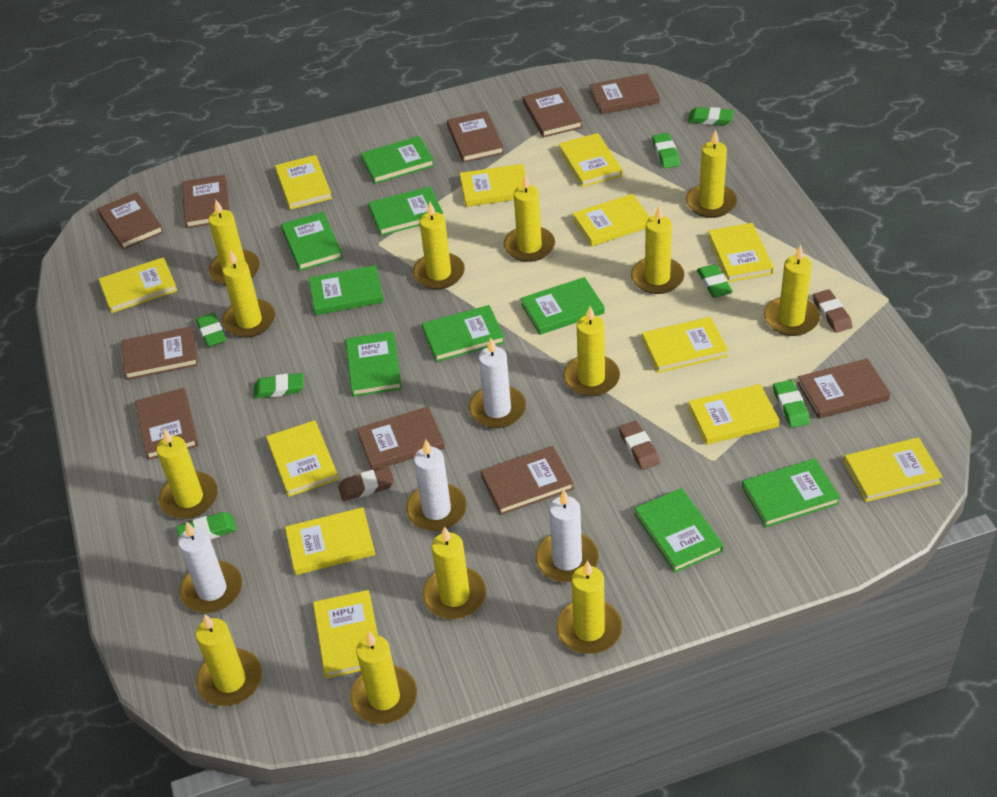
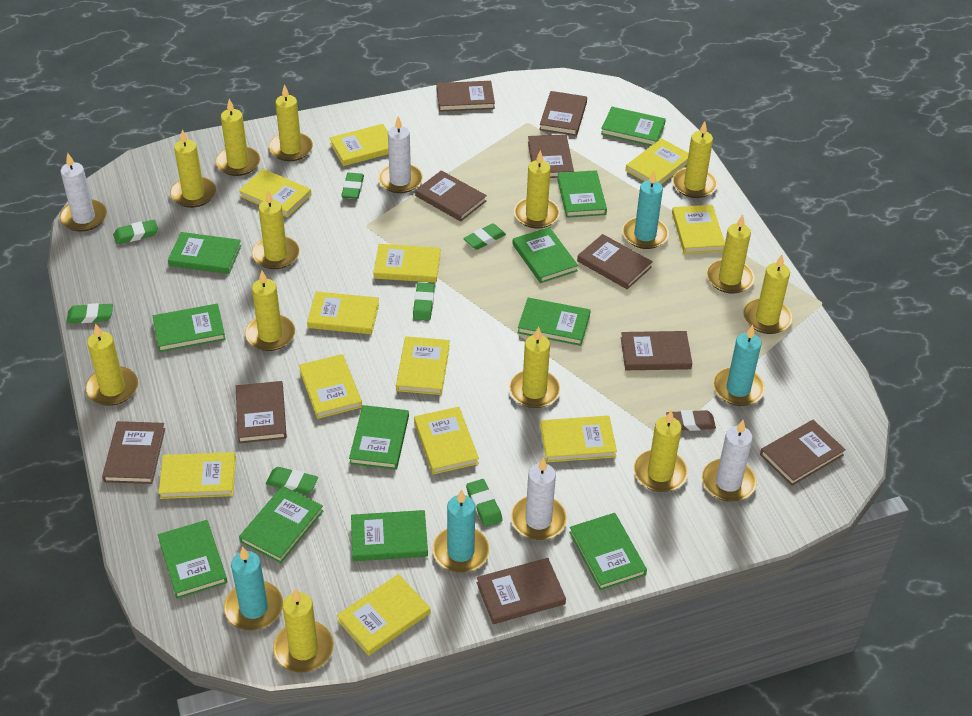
brown eraser: [338,467,394,501] [619,421,660,470] [813,289,852,333] = 3 -> [666,410,716,431] = 1
green book: [281,212,343,271] [309,265,384,315] [345,331,402,397] [360,136,434,184] [368,186,443,236] [422,305,505,362] [520,277,605,335] [634,488,724,573] [742,458,840,527] = 9 -> [153,304,226,352] [158,520,227,599] [168,232,241,274] [239,486,323,563] [349,405,409,470] [351,510,428,561] [512,227,578,283] [517,298,591,346] [557,170,607,218] [569,513,647,590] [601,107,666,146] = 11
turquoise candle: none = 0 -> [224,547,283,631] [432,489,489,573] [622,171,669,249] [713,325,765,406] = 4

